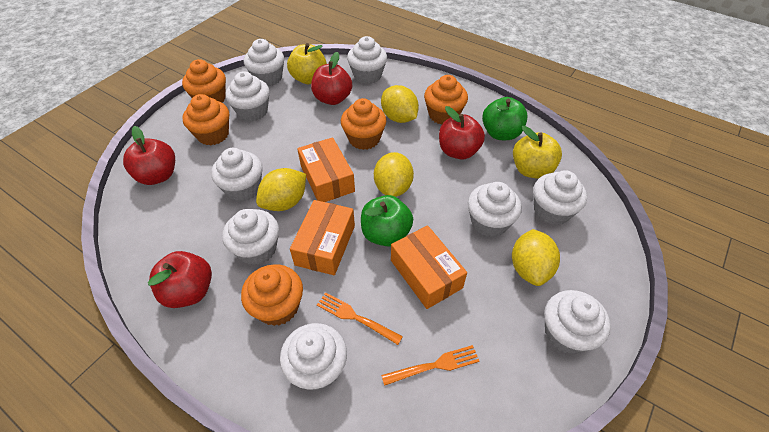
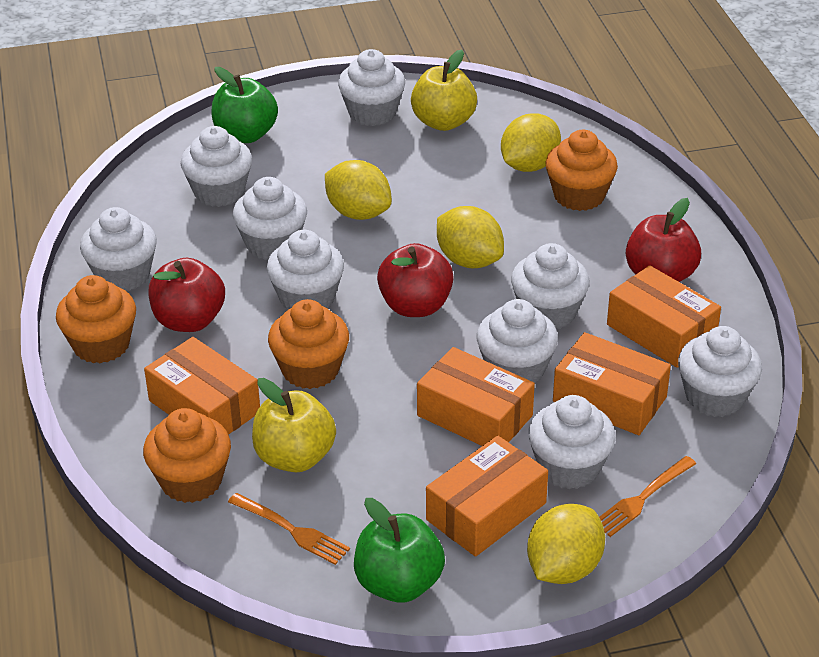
orange box: [290,200,355,275] [297,137,355,202] [391,225,467,309] = 3 -> [144,337,260,435] [417,347,535,446] [426,436,548,557] [553,332,671,435] [607,265,721,368] = 5
orange cupcake: [182,59,226,102] [182,94,229,145] [241,264,303,326] [341,98,386,150] [424,75,468,125] = 5 -> [56,275,136,364] [143,408,231,503] [268,299,349,389] [545,130,618,211] = 4
red apple: [123,126,175,185] [148,251,212,308] [311,52,352,105] [439,106,485,160] = 4 -> [148,258,225,332] [377,243,454,317] [626,198,701,282] = 3

